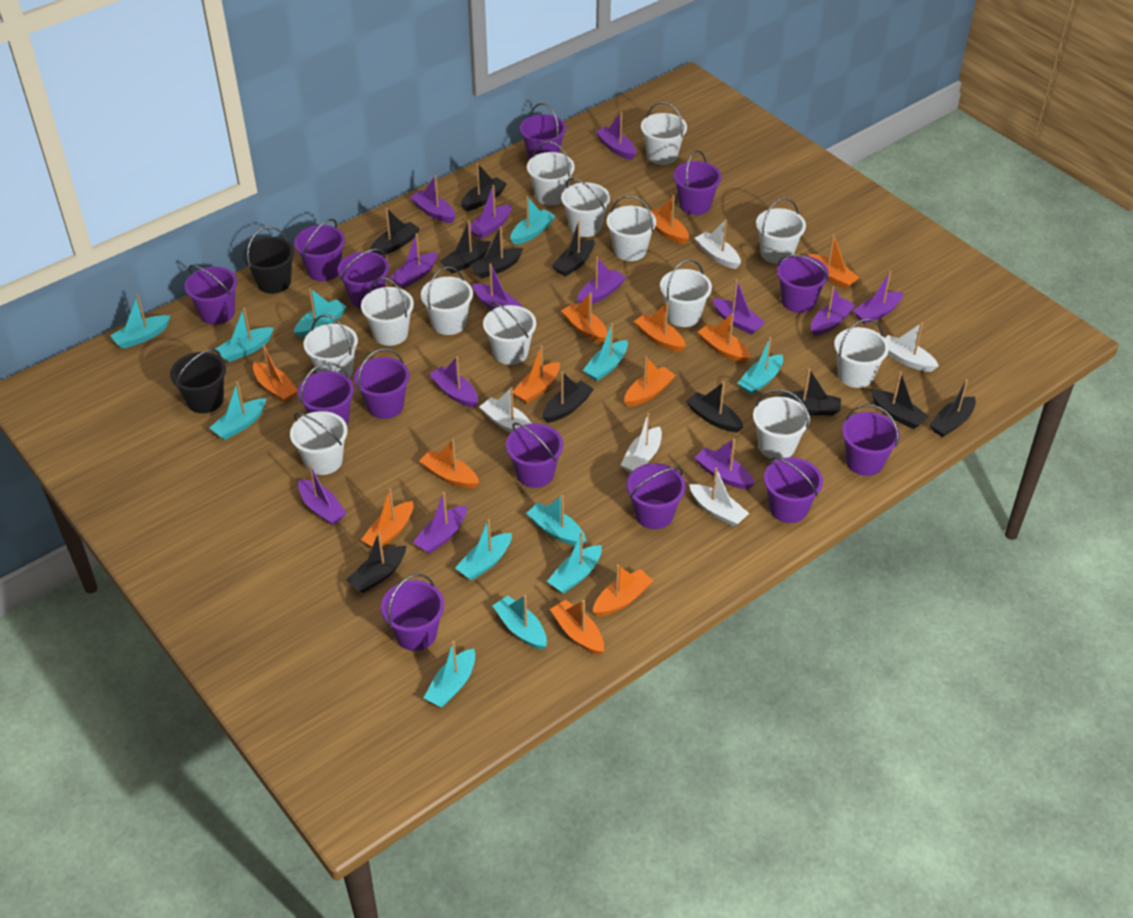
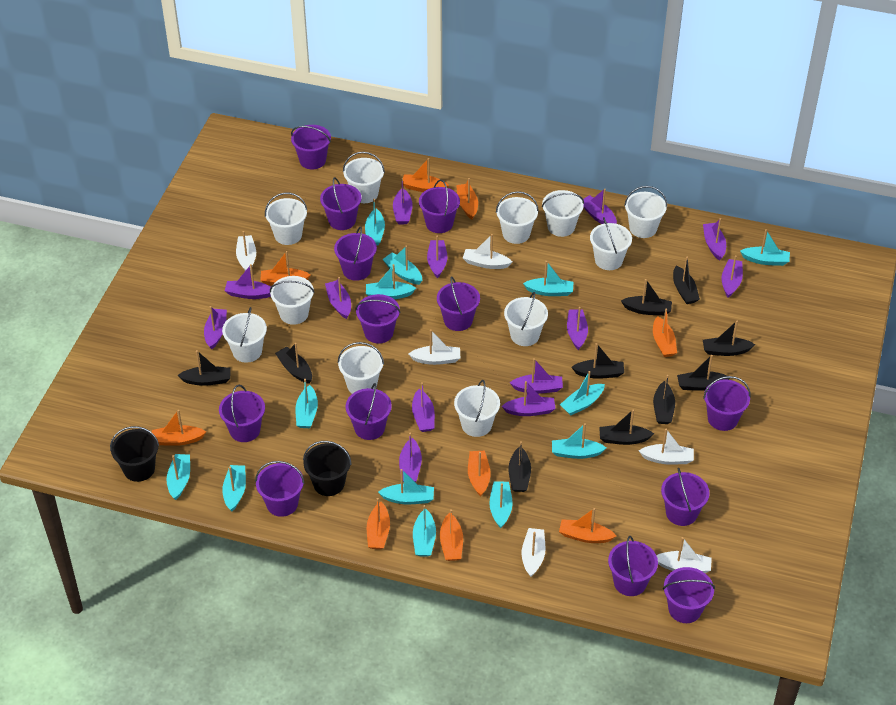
black boat: [346,532,406,593] [370,208,420,255] [439,220,491,274] [461,163,507,211] [470,226,523,278] [542,371,594,423] [552,221,595,277] [686,382,743,432] [776,368,841,416] [870,371,929,429] [929,379,976,437] = 11 -> [178,350,231,386] [275,343,312,384] [508,441,531,492] [571,343,624,379] [599,409,654,445] [621,279,672,315] [653,375,675,424] [673,257,700,304] [677,355,730,391] [703,321,755,356] = 10
orange boat: [253,345,298,403] [361,488,413,548] [419,439,479,488] [513,345,560,404] [550,599,604,655] [561,293,608,343] [593,564,653,617] [624,356,676,407] [634,302,686,352] [651,195,689,244] [698,313,750,363] [808,234,860,289] = 12 -> [152,410,206,446] [260,251,311,285] [367,498,390,549] [403,158,449,192] [440,509,463,561] [456,178,478,219] [468,451,491,497] [559,508,616,543] [653,308,677,357] = 9
turquoise boat: [110,295,170,349] [209,381,266,440] [216,307,274,362] [294,288,346,338] [424,641,475,708] [455,519,512,581] [492,595,547,650] [510,196,555,245] [526,495,586,546] [547,532,602,594] [583,323,628,381] [738,337,783,395] = 12 -> [167,454,190,500] [222,465,246,511] [295,379,318,428] [365,199,385,245] [366,264,416,299] [378,469,434,504] [382,246,422,285] [413,505,436,557] [489,481,513,528] [523,261,574,296] [552,423,606,459] [560,371,605,415] [740,229,790,266] = 13
white boat: [479,387,532,433] [621,413,662,472] [689,468,749,527] [695,219,741,269] [885,322,939,372] = 5 -> [236,231,256,271] [408,329,460,365] [463,234,512,269] [522,528,545,577] [639,429,694,465] [656,537,712,573] = 6
white bucket: [290,411,347,475] [304,315,358,378] [361,277,414,346] [421,266,473,335] [483,302,536,365] [527,141,575,206] [561,178,610,237] [607,195,656,261] [641,102,687,165] [660,259,712,327] [753,389,810,459] [756,198,806,264] [834,319,889,388] = 13 -> [222,307,267,363] [265,193,307,245] [270,276,315,325] [338,342,384,394] [343,152,385,203] [454,380,500,437] [496,191,539,244] [504,292,548,346] [542,190,584,237] [590,217,632,270] [624,186,667,238] = 11

